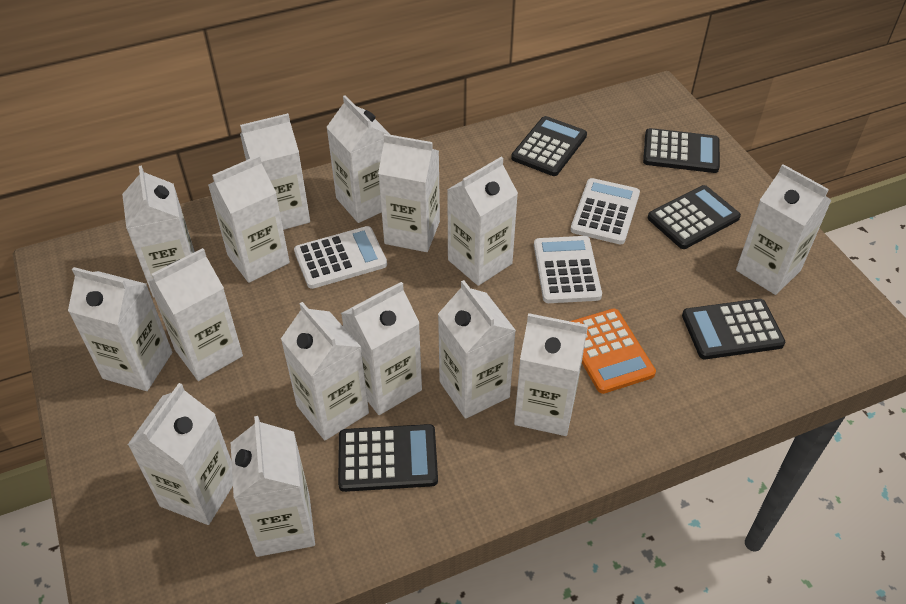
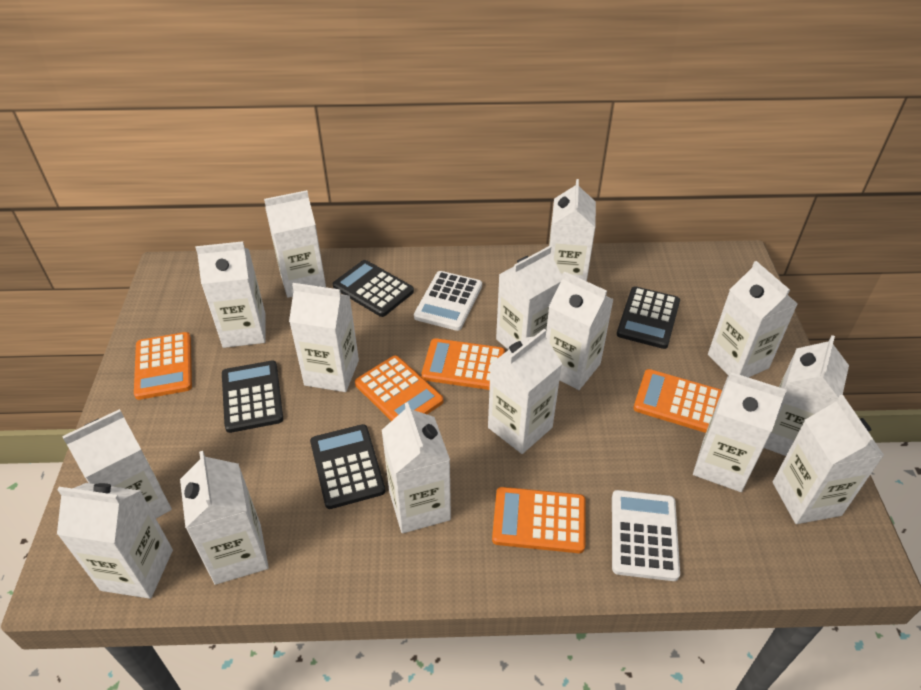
black calculator: [338,424,438,492] [511,116,587,176] [643,128,720,173] [648,185,741,249] [682,299,785,359] = 5 -> [222,361,283,433] [310,424,385,509] [333,260,414,317] [617,286,680,349] = 4
orange calculator: [570,309,656,394] = 1 -> [134,332,192,400] [355,355,443,421] [421,338,505,390] [492,487,586,553] [633,369,722,433] = 5
white calculator: [294,226,387,289] [534,236,602,303] [570,178,640,244] = 3 -> [414,271,482,331] [612,490,680,581] = 2

